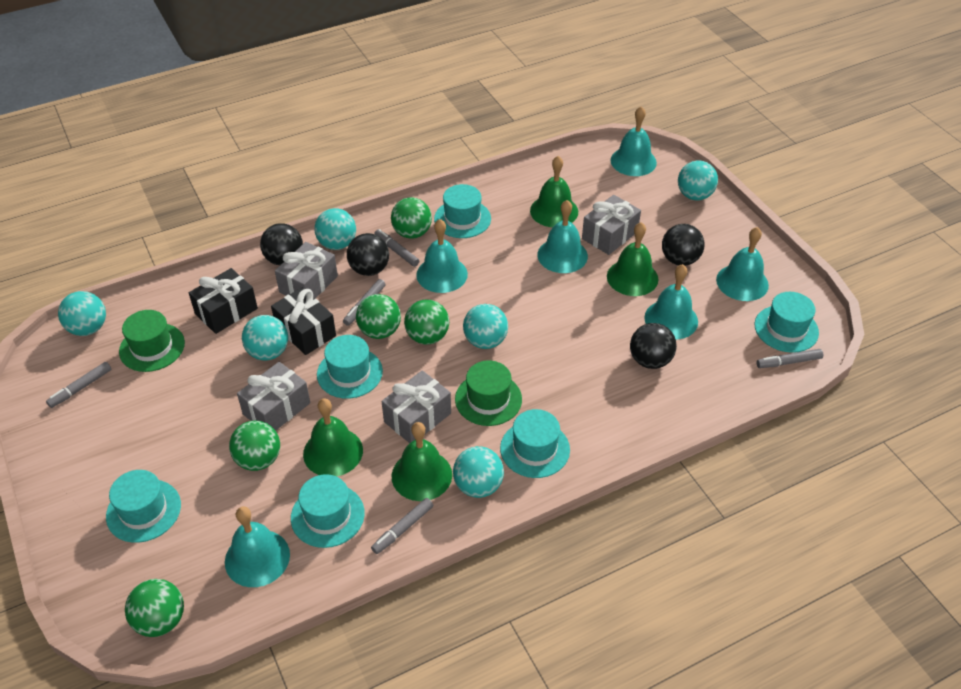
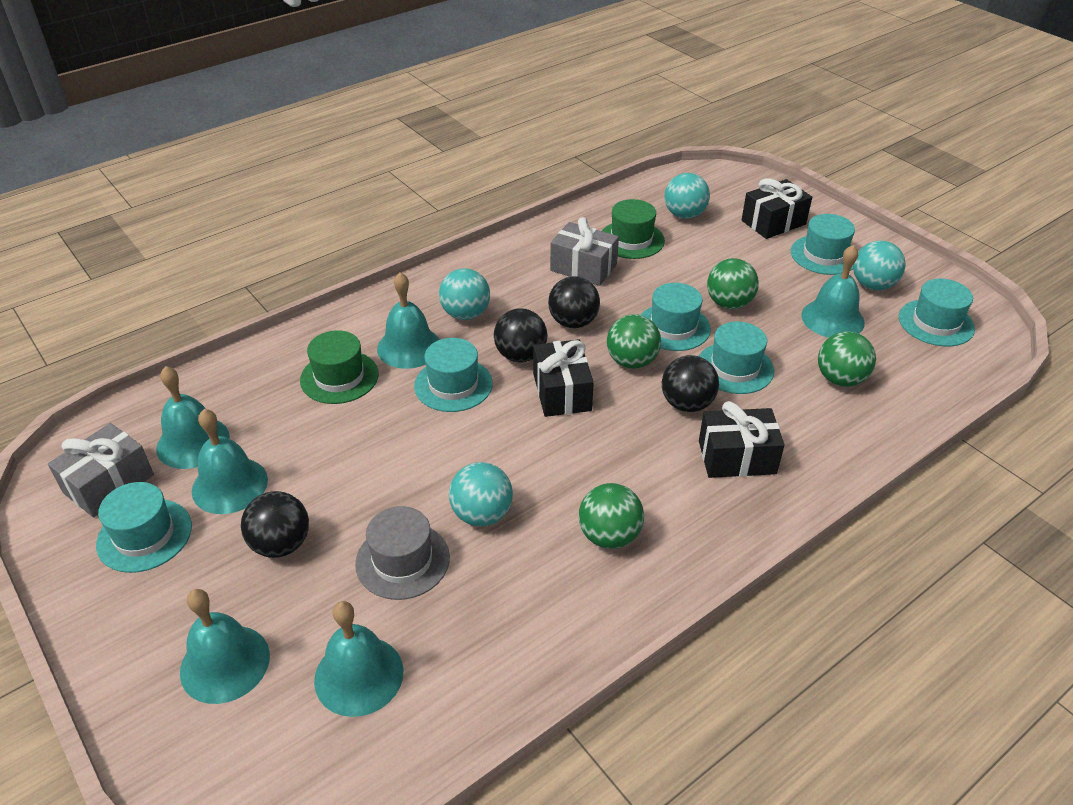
black gift: [189,268,258,334] [271,288,336,355] = 2 -> [533,339,594,417] [699,401,784,478] [742,178,812,239] = 3
green ball: [125,579,184,637] [229,421,280,471] [356,294,401,339] [391,197,432,239] [404,299,449,345] = 5 -> [579,483,644,549] [607,314,661,369] [707,258,759,309] [818,331,876,387] = 4
green bell: [303,398,363,477] [392,422,452,501] [530,156,578,227] [607,222,658,296] = 4 -> none = 0
grey gift: [237,362,310,431] [275,242,338,299] [382,370,451,443] [582,195,641,255] = 4 -> [48,423,154,517] [550,217,619,286] = 2
grey hat: none = 0 -> [355,506,450,600] = 1
grey marker: [46,362,111,408] [343,279,386,326] [371,498,433,554] [374,229,419,267] [756,349,823,368] = 5 -> none = 0
turquoise ball: [58,291,106,336] [242,315,288,360] [314,208,356,250] [453,446,504,498] [463,304,508,349] [678,161,718,200] = 6 -> [439,268,490,320] [449,462,513,527] [664,173,710,219] [853,241,906,290] = 4

